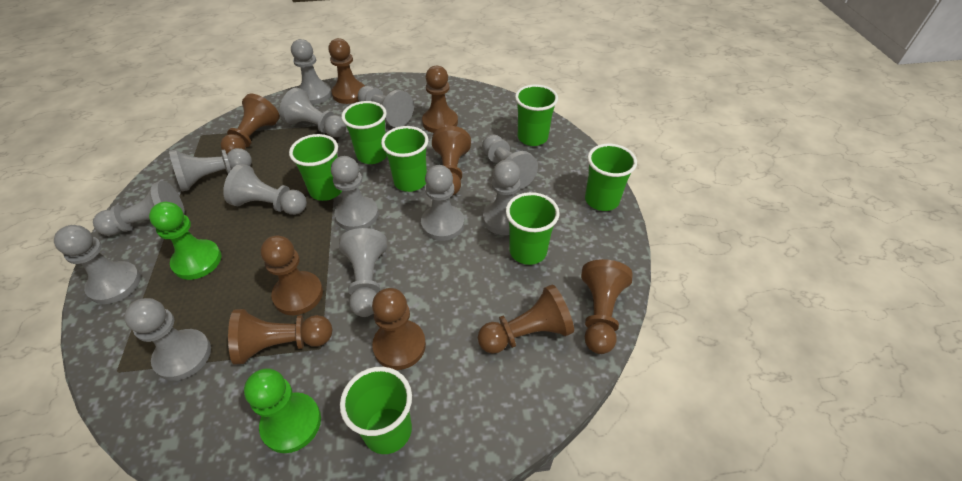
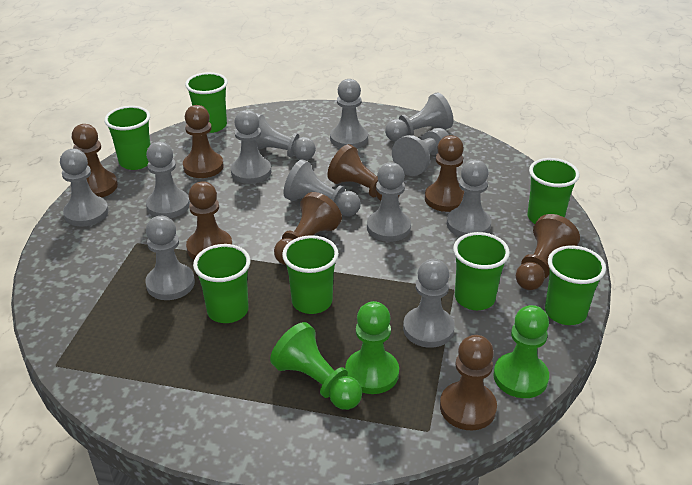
brown pawn: [221,94,280,154] [228,309,333,365] [261,236,323,315] [328,38,365,104] [372,288,426,370] [422,66,458,133] [432,126,471,196] [478,285,574,354] [581,259,633,354] = 9 -> [72,124,118,197] [183,105,224,178] [186,181,232,260] [274,192,342,265] [327,144,400,201] [425,135,464,212] [440,335,497,431] [516,214,580,290] = 8
green pawn: [149,202,222,280] [244,368,321,453] = 2 -> [270,322,362,410] [345,301,399,394] [494,305,549,398] = 3
grey pawn: [54,225,141,304] [93,181,185,236] [124,298,211,381] [169,148,252,191] [223,164,307,215] [279,88,346,137] [291,39,332,105] [331,156,378,231] [339,228,387,317] [358,86,414,127] [421,165,464,241] [482,134,538,190] [483,160,520,235] = 13 -> [60,149,109,227] [145,216,195,300] [146,142,190,218] [231,110,271,184] [255,113,316,160] [284,159,361,216] [330,79,368,148] [367,162,411,242] [385,92,453,142] [392,128,449,176] [403,259,455,348] [447,160,491,237] = 12

